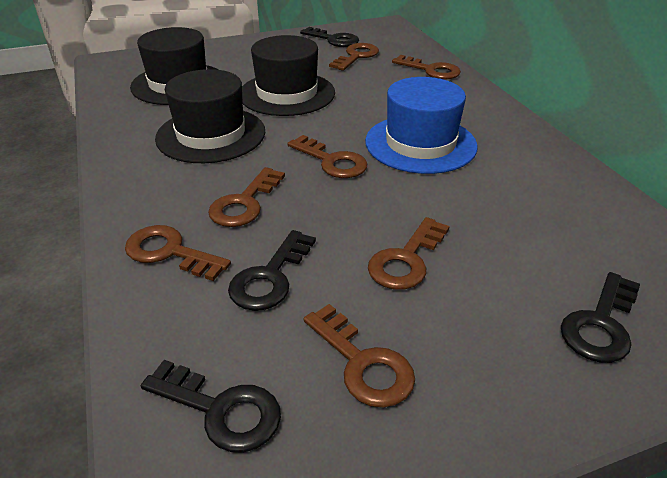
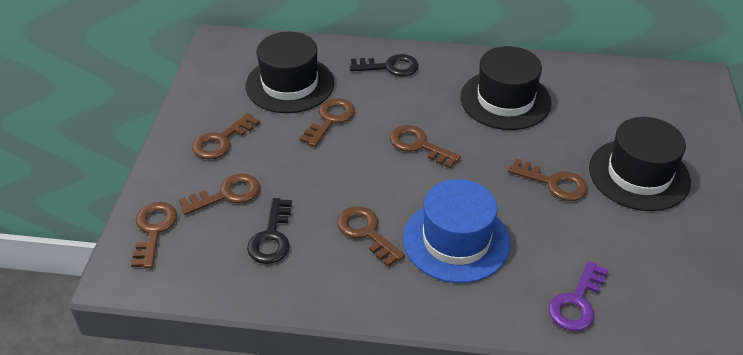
black key: [141,360,281,452] [228,230,316,311] [300,27,359,47] [561,272,640,363] = 4 -> [247,198,292,264] [350,54,419,76] = 2
purple key: none = 0 -> [549,261,608,331] = 1

